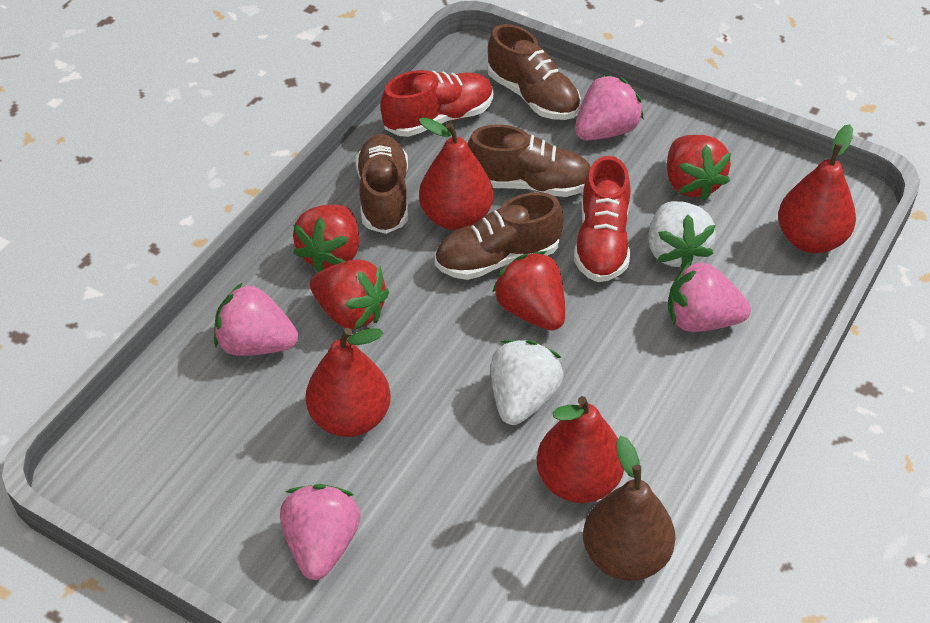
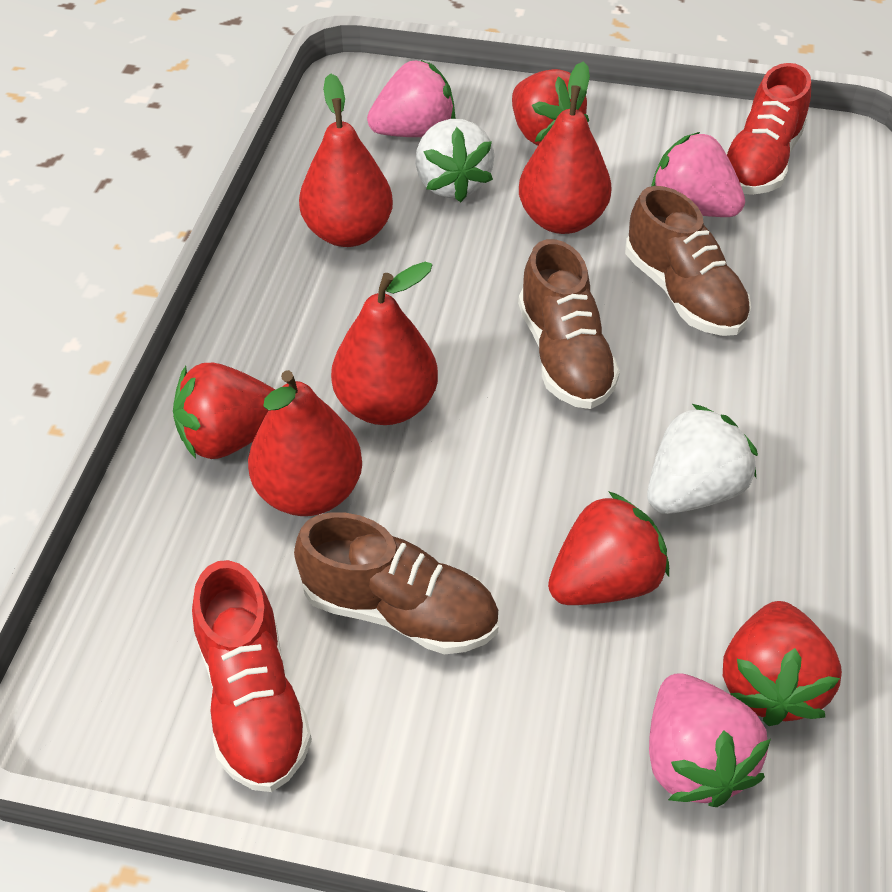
brown pear: [583,436,675,581] = 1 -> none = 0
brown shoe: [356,134,408,234] [435,192,564,280] [467,125,591,197] [487,24,581,120] = 4 -> [294,512,499,655] [518,239,620,409] [625,186,751,336] = 3
pink strawberry: [214,282,298,356] [280,484,361,580] [575,74,644,140] [668,261,751,332] = 4 -> [367,60,455,137] [649,673,771,807] [651,132,745,217] = 3

